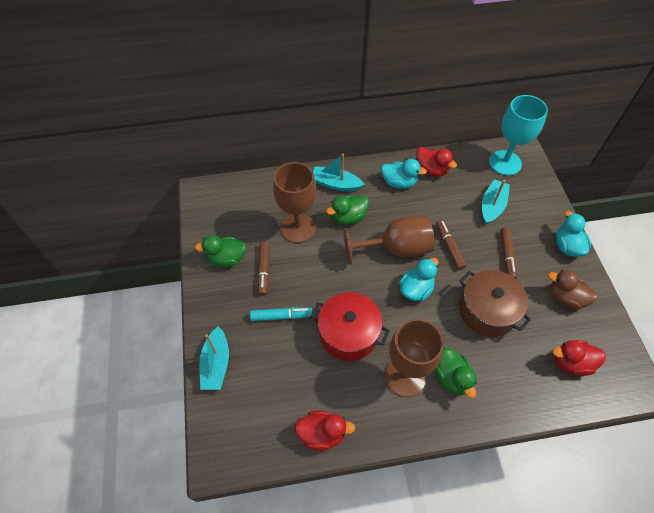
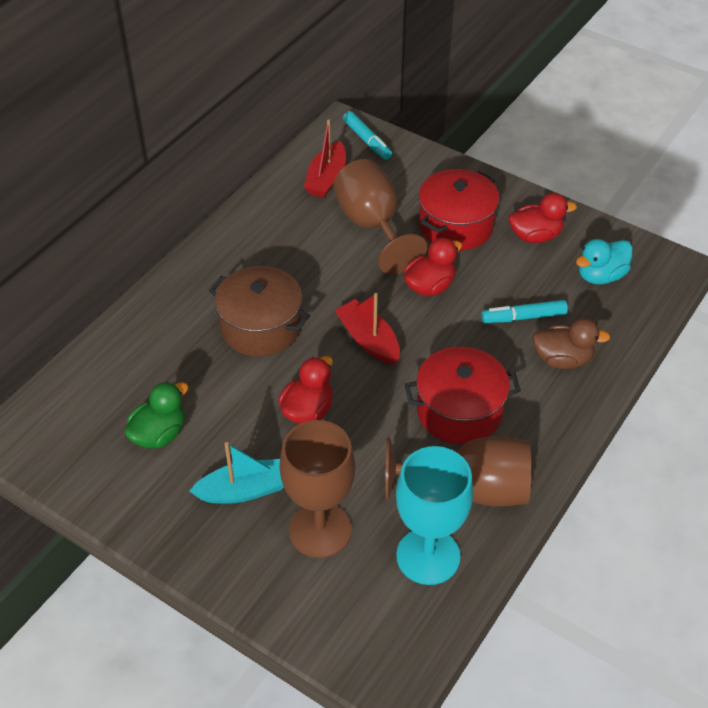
brown marker: [258,241,270,296] [436,220,467,270] [500,227,517,279] = 3 -> none = 0
green duck: [195,235,246,267] [326,195,369,225] [434,348,477,398] = 3 -> [125,382,188,448] = 1
red boat: none = 0 -> [304,119,346,198] [334,293,400,365] = 2
red pot: [311,292,390,361] = 1 -> [405,347,521,445] [419,169,500,251] = 2
turquoise boat: [199,326,229,390] [313,154,365,191] [482,179,510,225] = 3 -> [190,442,284,504] = 1
turquoise duck: [381,159,427,189] [399,258,439,301] [556,211,591,257] = 3 -> [576,239,633,284] = 1
turquoise marker: [250,307,312,321] = 1 -> [343,111,392,160] [481,300,568,323] = 2

